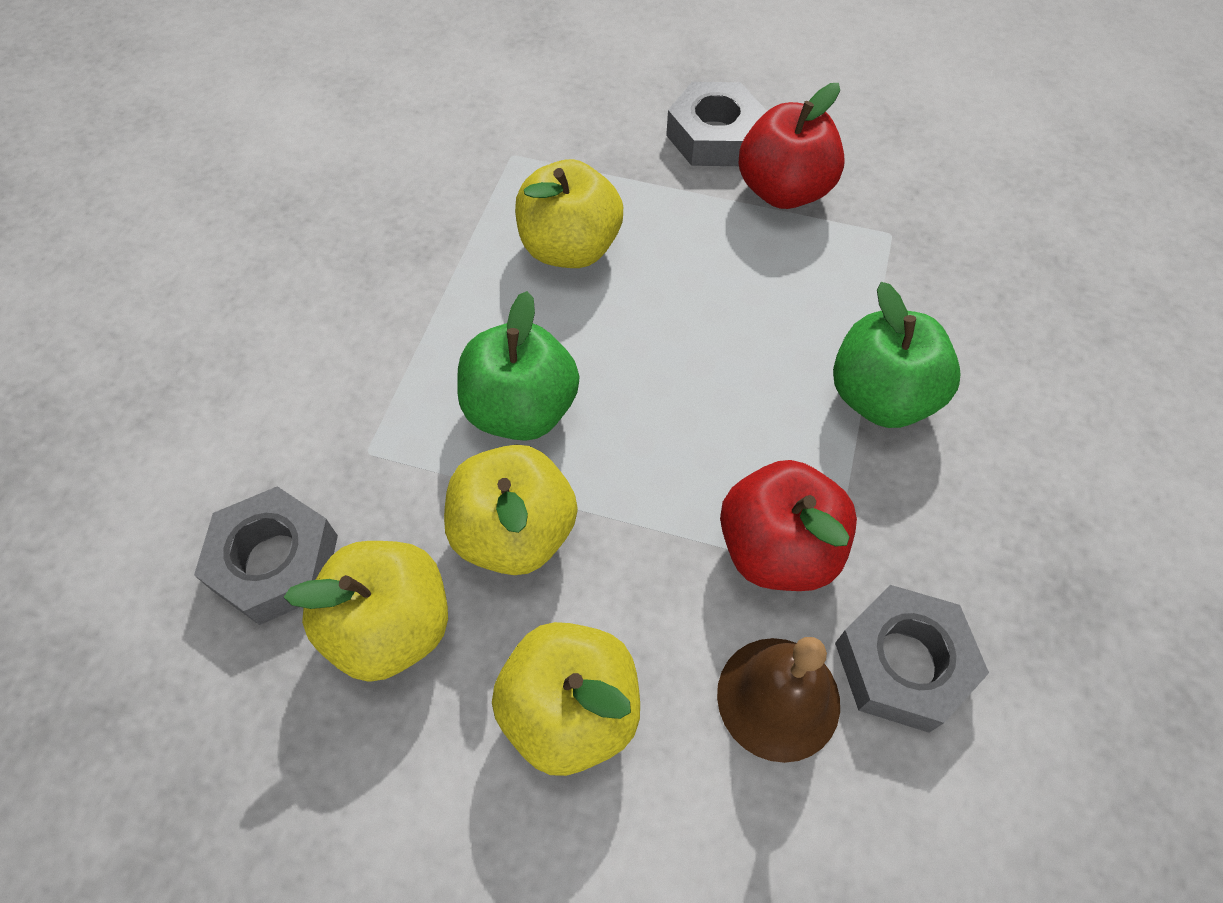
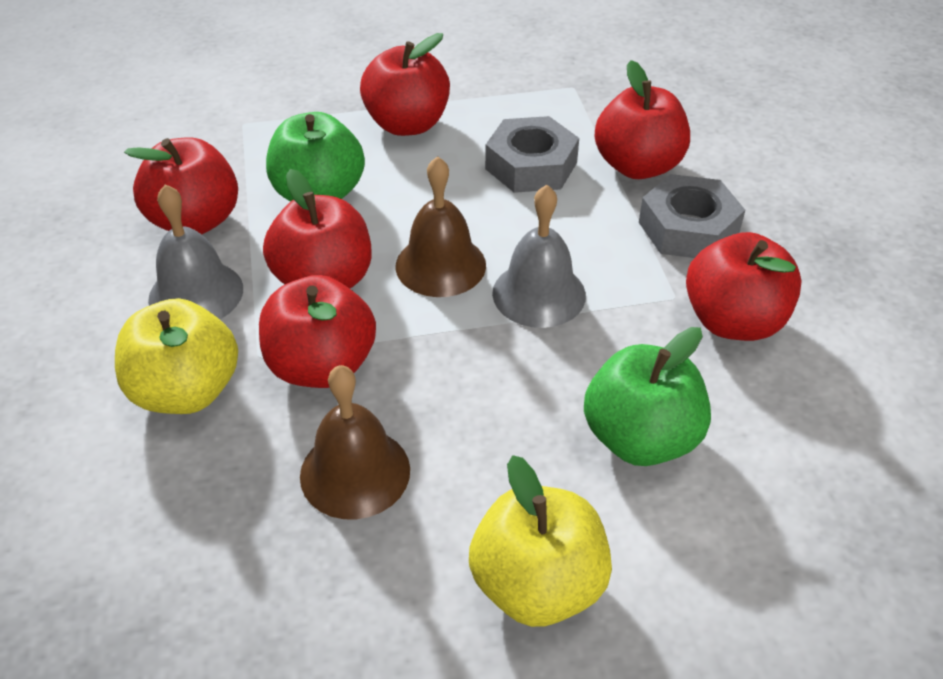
brown bell: [717,637,840,763] = 1 -> [300,365,410,519] [396,156,486,297] = 2
grey bell: none = 0 -> [148,184,243,319] [492,185,586,328] = 2
grey nut: [194,486,338,625] [666,82,767,166] [835,585,989,733] = 3 -> [485,116,579,193] [639,174,745,258] = 2
red apple: [720,460,857,591] [739,83,845,209] = 2 -> [124,137,238,234] [259,275,376,388] [263,169,371,289] [360,33,450,136] [595,60,690,179] [686,232,802,341] = 6
yellow apple: [284,541,448,682] [444,445,578,575] [492,622,640,776] [515,159,623,268] = 4 -> [115,298,238,414] [469,455,612,627] = 2

